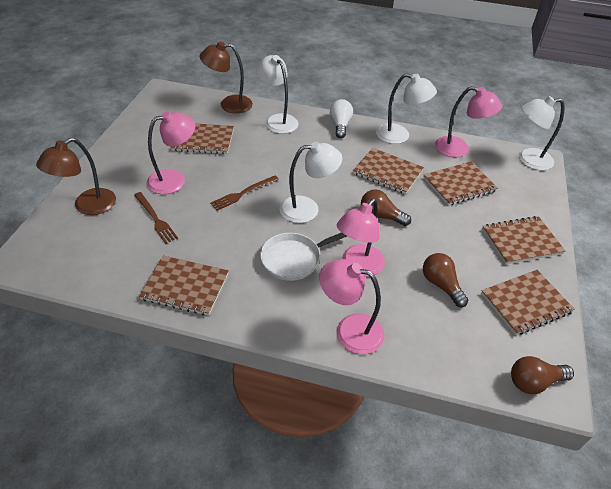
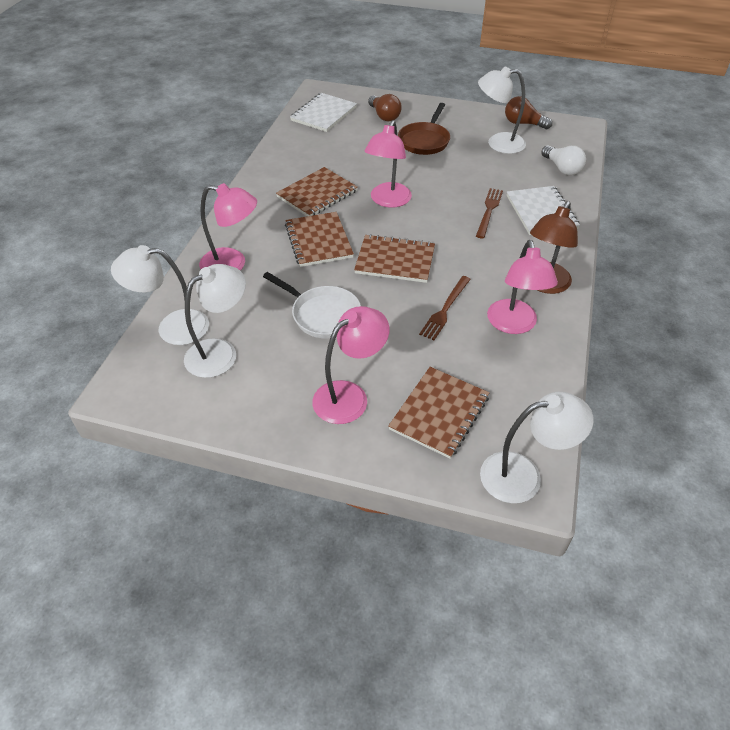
brown lamp: [36,138,116,215] [200,42,253,113] = 2 -> [530,201,578,294] = 1
brown light bulb: [361,189,411,226] [423,253,468,307] [511,356,574,394] = 3 -> [368,94,402,122] [505,96,552,129] = 2
brown notebook: [139,256,229,316] [171,123,234,154] [353,148,424,194] [423,162,498,205] [481,270,575,335] [482,216,566,264] = 6 -> [276,167,358,216] [285,212,354,267] [354,234,435,283] [388,367,490,459] = 4
brown pan: none = 0 -> [398,103,450,155] = 1
white notebook: none = 0 -> [290,93,357,132] [507,186,580,235] = 2

